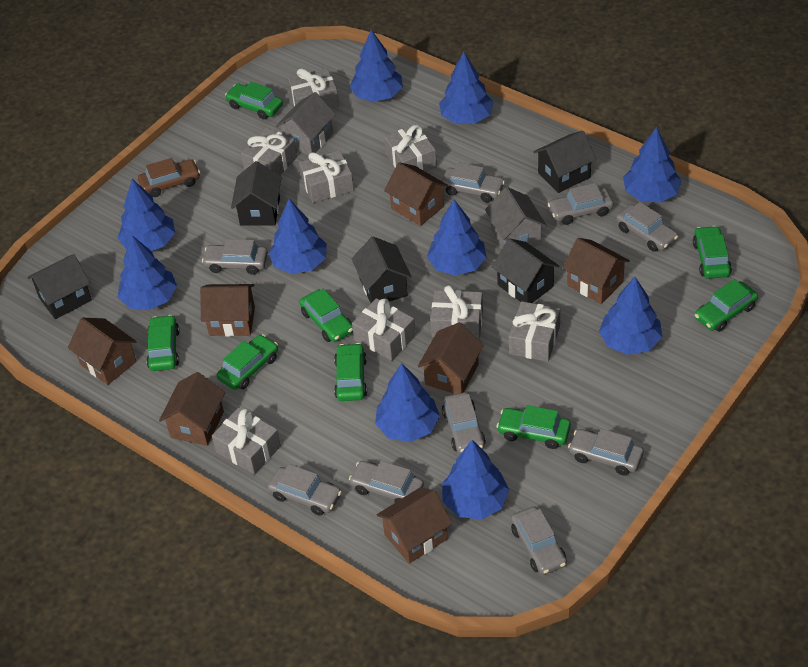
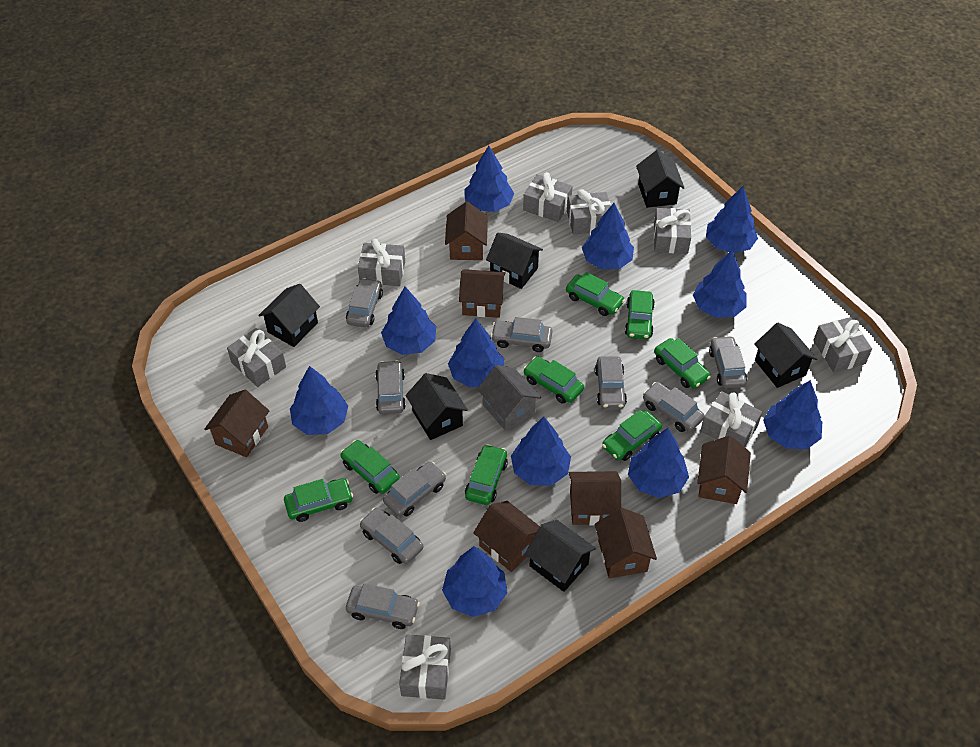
black house: [27,254,92,319] [231,161,282,226] [352,236,412,303] [492,238,559,303] [533,131,596,193] = 5 -> [258,284,320,347] [406,373,468,440] [486,233,543,289] [525,520,596,592] [636,150,685,208] [754,323,817,388] = 6
blue tree: [118,179,175,251] [118,235,177,310] [268,199,327,274] [350,30,403,102] [375,363,440,442] [427,200,487,276] [439,52,494,124] [442,440,509,519] [599,277,662,355] [623,127,681,203] = 10 -> [290,366,348,435] [381,287,436,355] [442,546,507,617] [448,319,504,387] [465,146,514,212] [511,417,571,486] [582,203,634,269] [628,428,689,498] [693,250,747,318] [706,186,758,253] [763,380,822,449] = 11
brown car: [138,158,200,197] = 1 -> none = 0
grey house: [276,92,336,155] [485,187,547,248] = 2 -> [477,365,541,431] = 1

